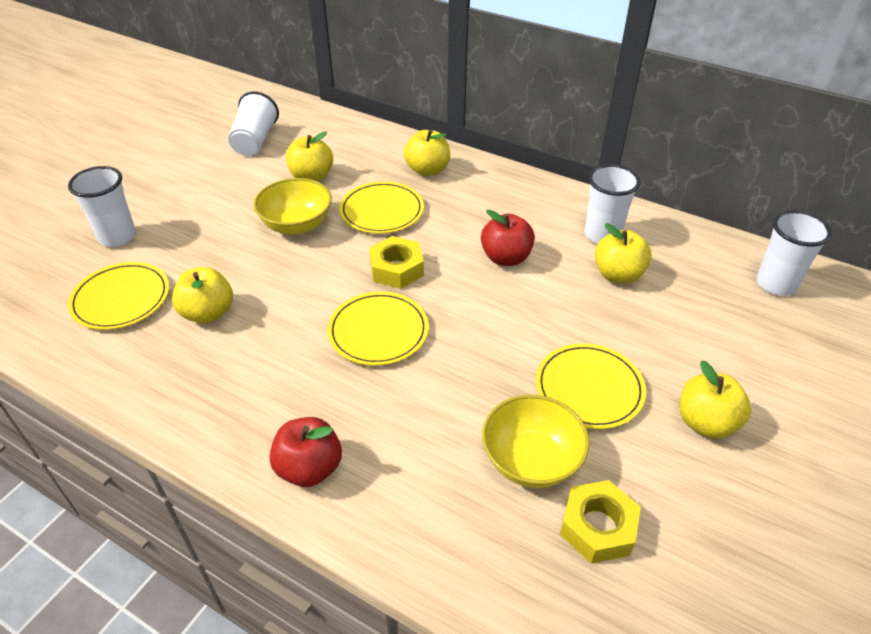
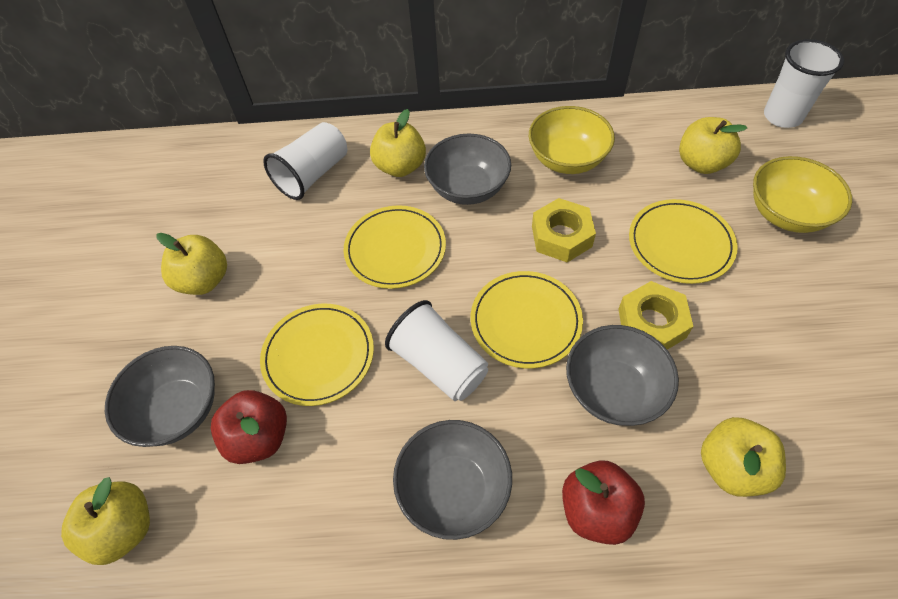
grey bowl: none = 0 -> [105,346,215,447] [393,420,512,540] [424,133,511,205] [566,325,679,426] = 4
white cup: [68,166,136,247] [228,91,279,156] [584,164,640,244] [756,210,832,296] = 4 -> [263,122,347,200] [385,300,488,401] [764,39,844,128] = 3

